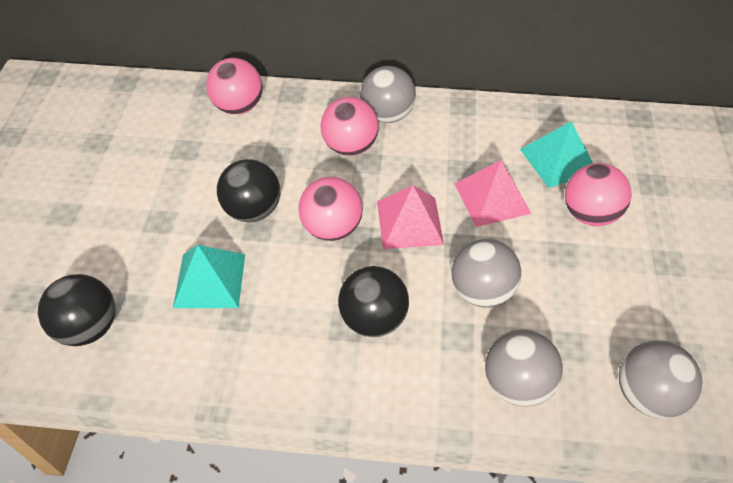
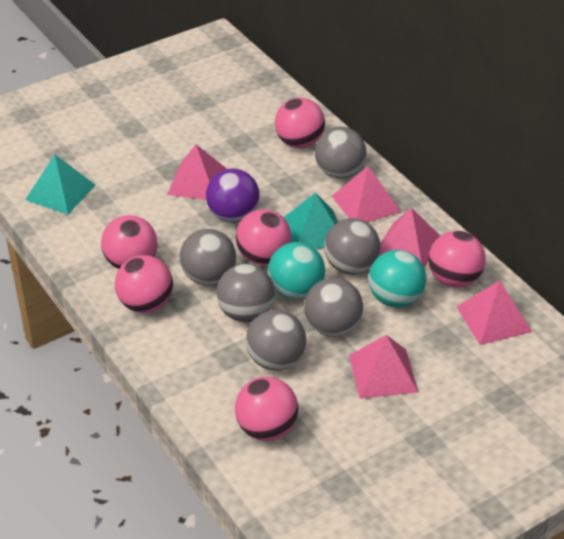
black ball: [38,274,116,346] [217,159,280,222] [338,266,409,337] = 3 -> none = 0
grey ball: [360,66,416,123] [451,239,521,308] [485,329,563,407] [619,341,702,419] = 4 -> [179,229,236,285] [216,264,275,322] [246,310,306,370] [304,278,363,336] [315,126,366,179] [324,218,380,274] = 6
pink ball: [206,58,263,114] [298,177,363,241] [321,97,379,156] [565,163,632,226] = 4 -> [101,215,157,269] [115,255,173,313] [235,377,298,441] [236,209,291,265] [275,98,325,148] [428,231,486,287] = 6
pink pyramid: [377,185,444,249] [455,160,531,227] = 2 -> [167,145,227,200] [332,166,401,223] [349,335,418,399] [379,207,440,268] [456,281,532,345] = 5
purple ball: none = 0 -> [206,169,260,222] = 1
turquoise ball: none = 0 -> [268,242,325,299] [368,250,426,307] = 2

